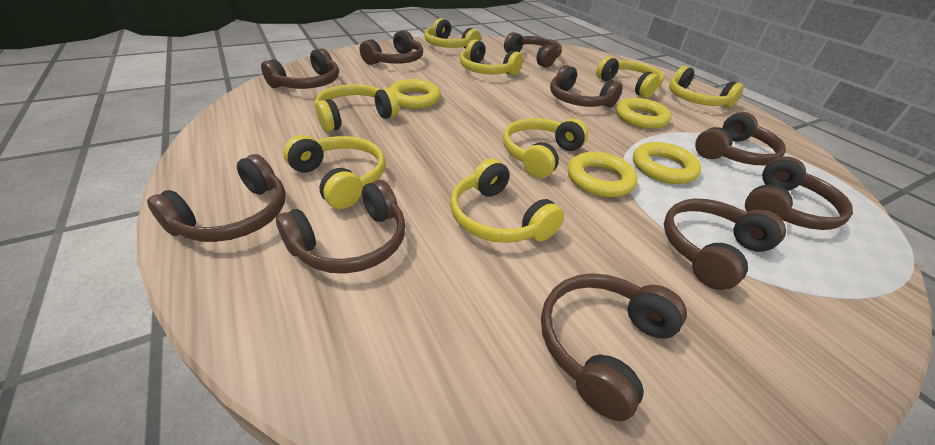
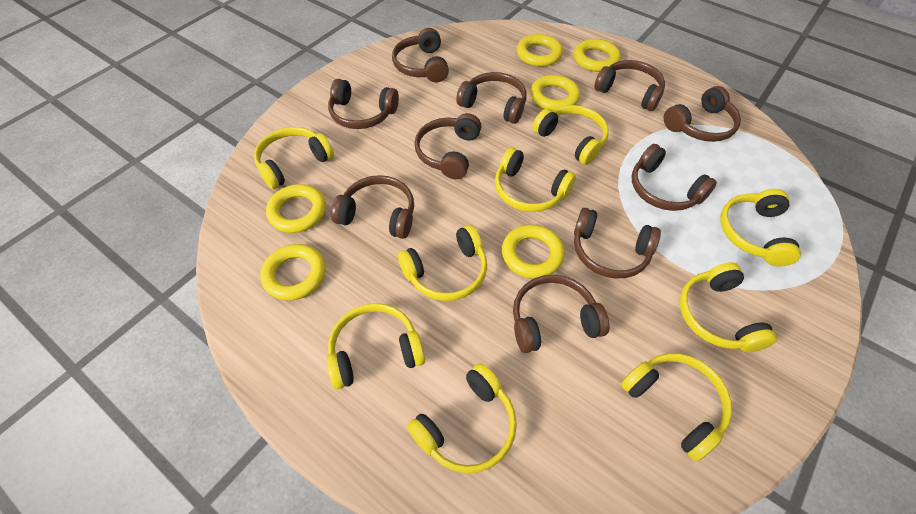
yellow headphones: [283,135,385,209] [315,84,399,132] [424,18,481,49] [450,158,564,243] [460,39,523,76] [503,118,588,178] [596,56,664,98] [669,66,744,108] = 8 -> [254,127,334,189] [326,303,425,389] [398,225,487,301] [407,363,517,473] [495,147,576,212] [533,105,609,165] [621,353,732,461] [680,262,777,352] [720,189,801,267] = 9
yellow ring: [389,79,441,109] [568,152,638,197] [616,98,671,129] [633,142,701,184] = 4 -> [260,244,326,301] [266,184,326,233] [502,225,565,279] [517,34,563,67] [530,75,580,110] [574,39,621,72] = 6

